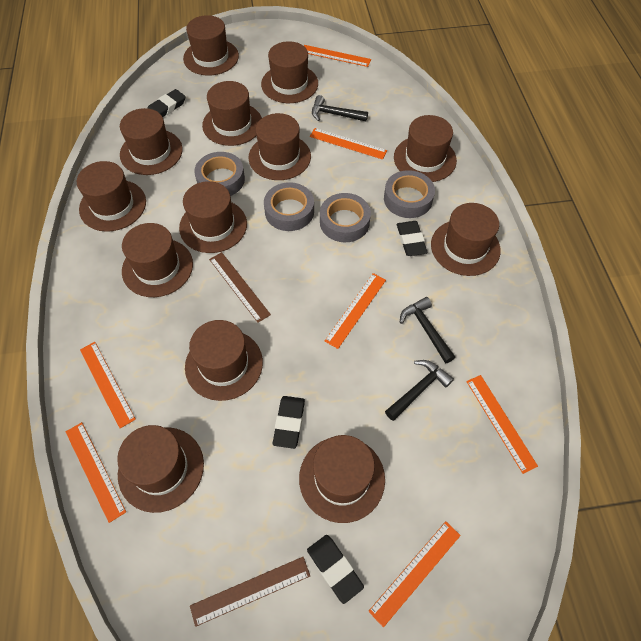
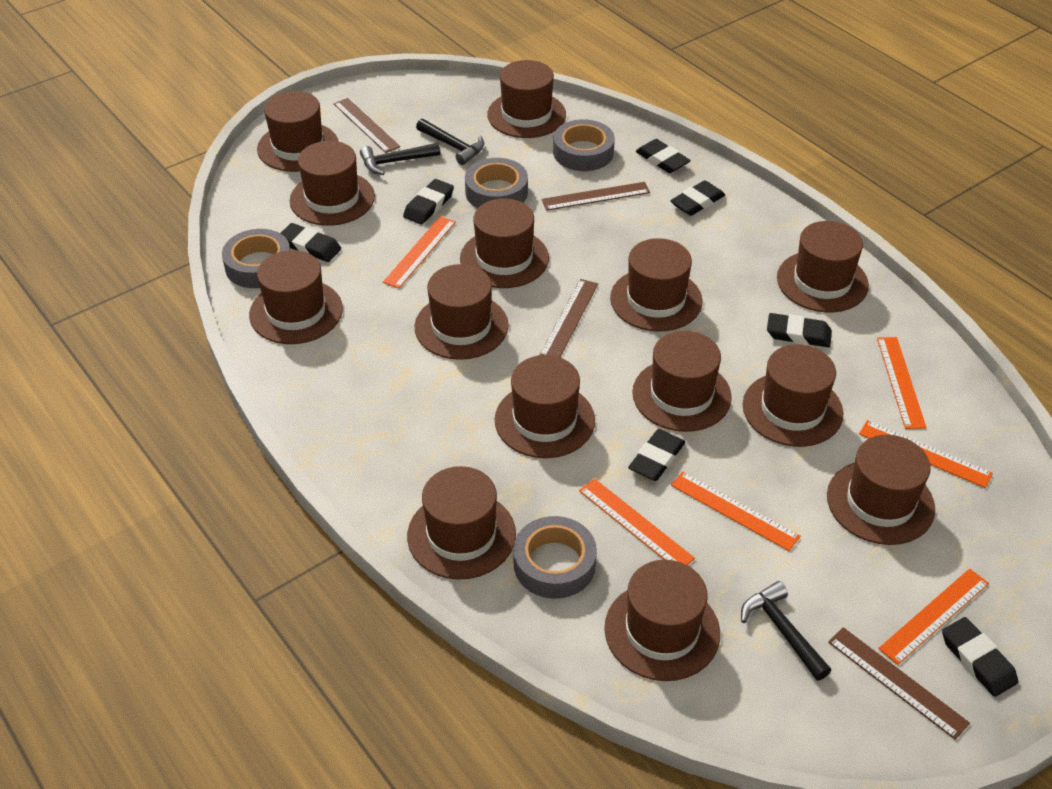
black eraser: [147,89,186,117] [273,396,305,449] [307,535,364,604] [397,221,428,256] = 4 -> [280,223,341,262] [403,179,454,225] [628,429,685,481] [636,139,691,173] [670,180,725,216] [767,313,832,347] [942,617,1018,697] = 7
brown hat: [77,161,146,232] [117,425,204,513] [120,108,183,175] [122,223,193,297] [179,181,247,253] [183,15,239,76] [185,320,263,401] [202,81,262,146] [249,113,311,180] [261,41,318,103] [299,435,385,523] [394,115,457,182] [431,203,501,276] = 13 -> [249,250,343,344] [257,91,339,172] [290,141,375,226] [407,466,516,580] [415,264,509,360] [460,199,549,288] [487,60,566,138] [495,355,595,458] [604,560,720,681] [610,238,702,332] [632,331,732,432] [743,344,843,447] [777,221,869,312] [827,435,935,545] = 14
brown ruler: [190,557,310,627] [209,252,271,323] = 2 -> [334,98,400,153] [540,279,598,357] [541,182,650,211] [828,627,970,740] = 4
orange ruler: [66,422,126,523] [80,342,136,428] [304,45,371,67] [310,128,387,160] [325,273,386,349] [368,522,461,627] [466,375,538,474] = 7 -> [383,216,456,289] [579,478,695,565] [671,471,801,551] [859,420,993,488] [877,337,926,429] [878,568,989,665] = 6

